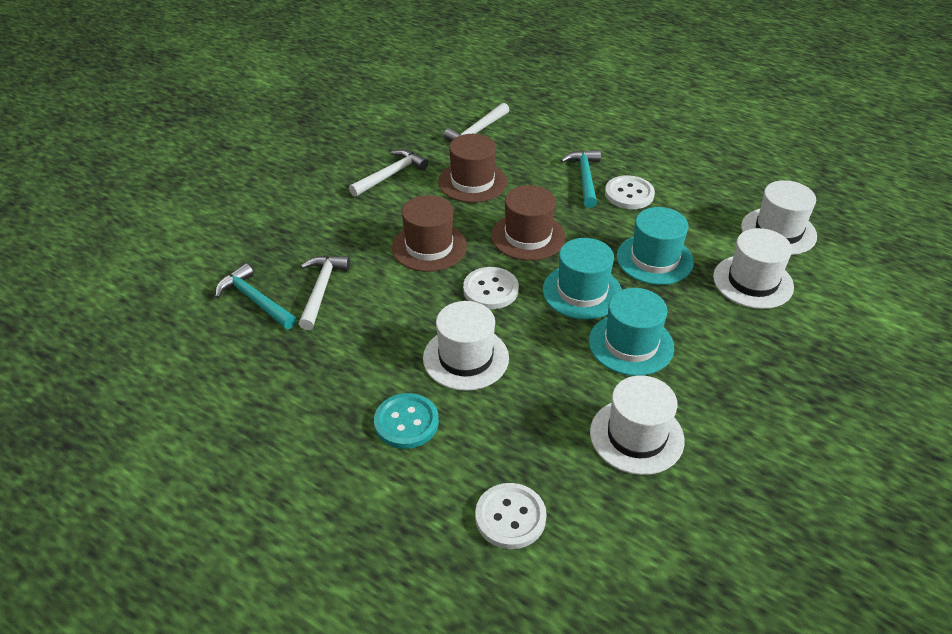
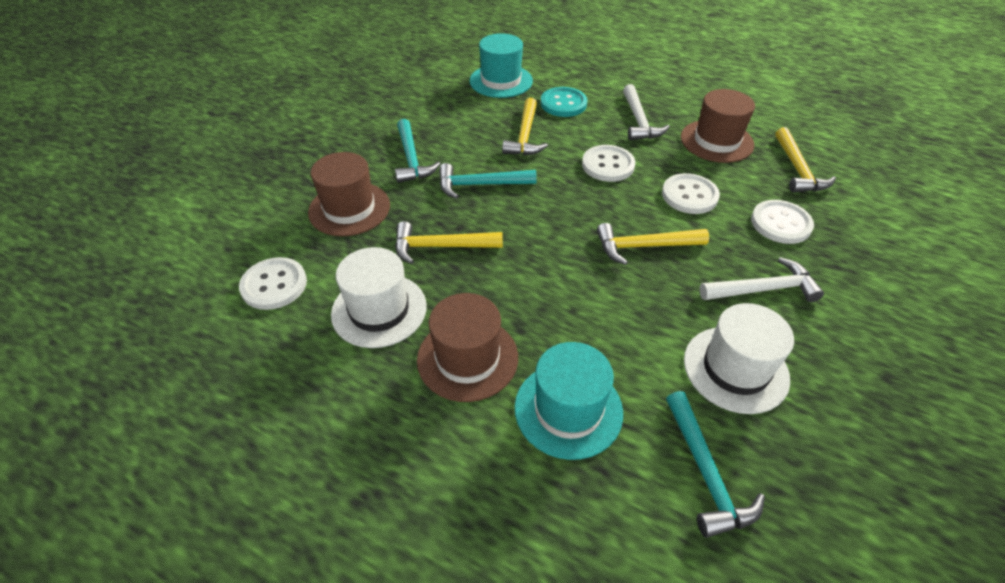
turquoise hammer: [215,263,296,329] [560,150,601,208] = 2 -> [395,119,440,183] [439,163,537,199] [666,391,765,538] = 3
turquoise hat: [543,238,622,320] [589,288,674,376] [617,207,694,285] = 3 -> [470,33,533,98] [515,342,623,460] = 2
white button: [463,267,519,309] [475,483,547,549] [605,175,655,209] = 3 -> [239,257,307,310] [582,145,635,182] [662,173,720,214] [751,200,814,244] = 4
white hammer: [299,255,350,330] [349,149,428,197] [444,103,509,141] = 3 -> [623,84,669,140] [699,257,824,302] = 2
white hat: [423,301,509,391] [590,375,685,475] [713,228,794,309] [741,180,817,255] = 4 -> [331,247,427,348] [684,303,794,414] = 2
yellow hammer: none = 0 -> [395,221,503,264] [502,98,548,155] [597,223,709,265] [775,127,836,193] = 4

